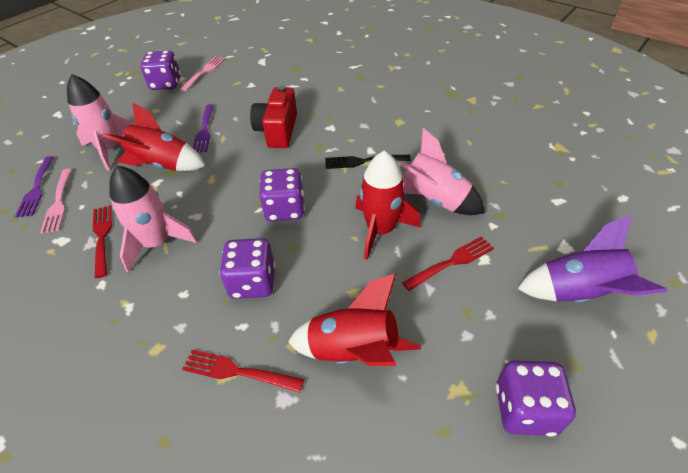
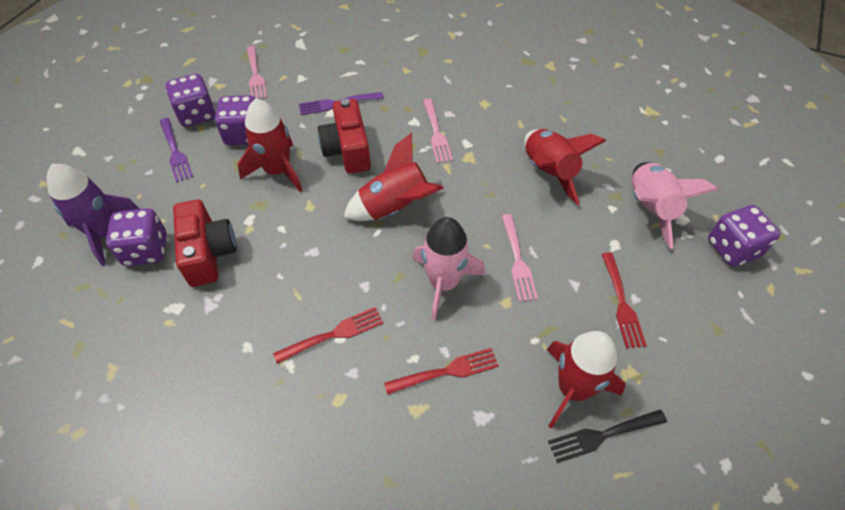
pink fork: [40,169,72,234] [180,56,226,91] = 2 -> [247,45,267,99] [423,99,453,163] [502,214,538,302] = 3
pink rocket: [67,74,134,171] [109,166,198,273] [399,128,485,215] = 3 -> [413,217,485,321] [632,162,718,249] = 2
red camera: [250,85,297,148] = 1 -> [173,200,237,287] [318,99,371,174] = 2
red rocket: [102,103,205,171] [288,273,421,366] [355,151,421,260] = 3 -> [238,99,303,192] [343,133,444,221] [524,129,606,205] [547,331,626,429] = 4

